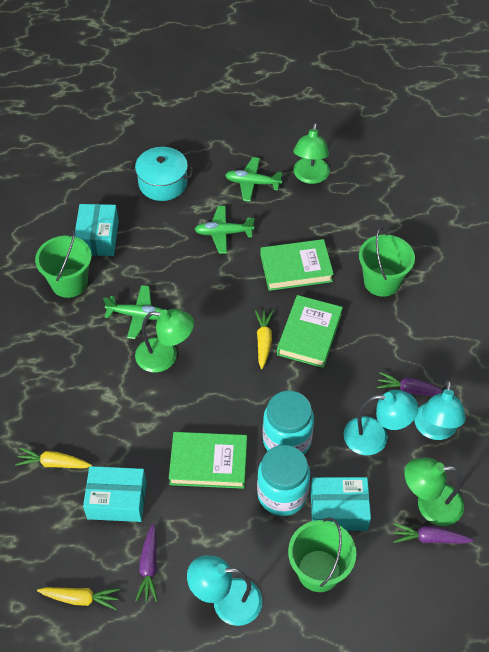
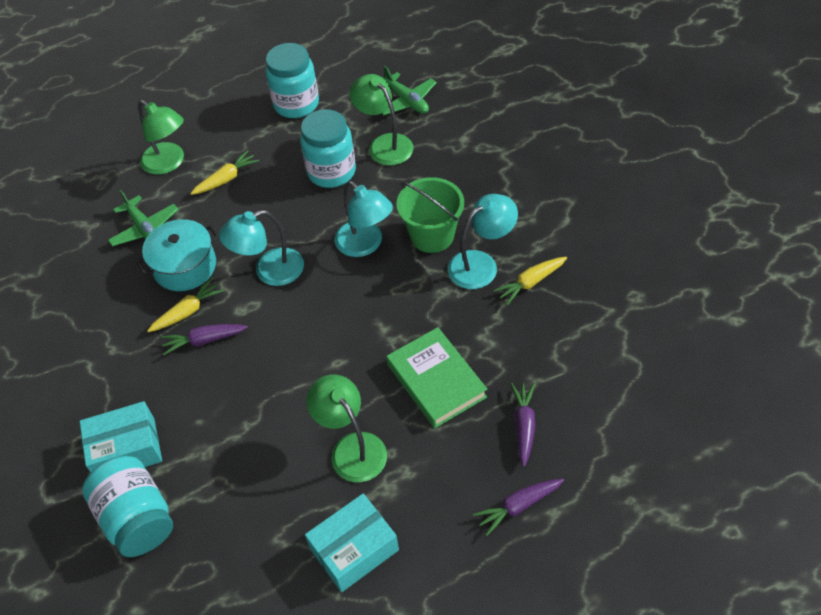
green book: [169,432,247,489] [260,239,334,291] [277,295,343,368] = 3 -> [386,327,487,428] = 1
green bucket: [35,230,92,298] [288,518,356,592] [359,228,415,297] = 3 -> [396,177,464,253] = 1
green plane: [103,285,163,339] [194,206,254,254] [225,157,282,202] = 3 -> [108,190,179,246] [381,66,437,115] = 2
turquoise box: [75,204,119,256] [83,466,146,522] [311,477,371,531] = 3 -> [79,401,162,472] [305,493,399,592] = 2
turquoise jar: [257,445,310,516] [263,391,314,454] = 2 -> [82,456,173,557] [265,43,319,118] [300,109,356,188] = 3

